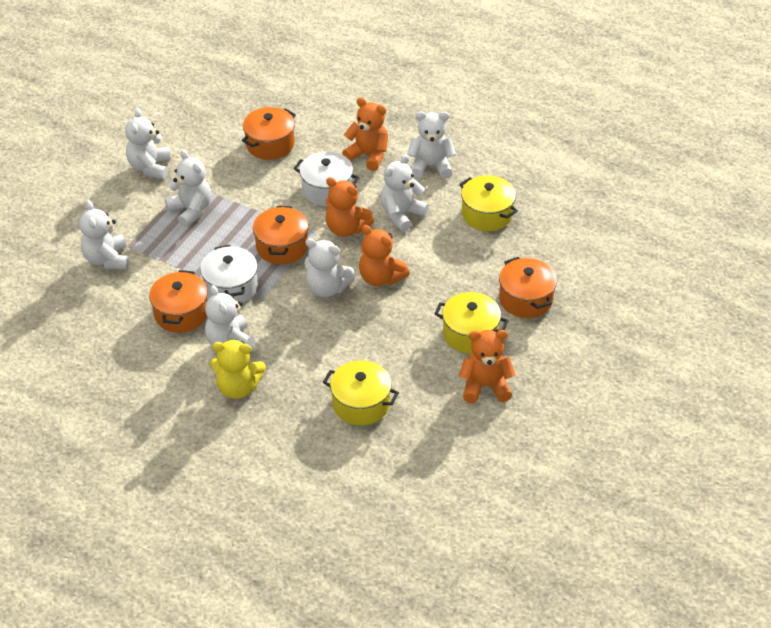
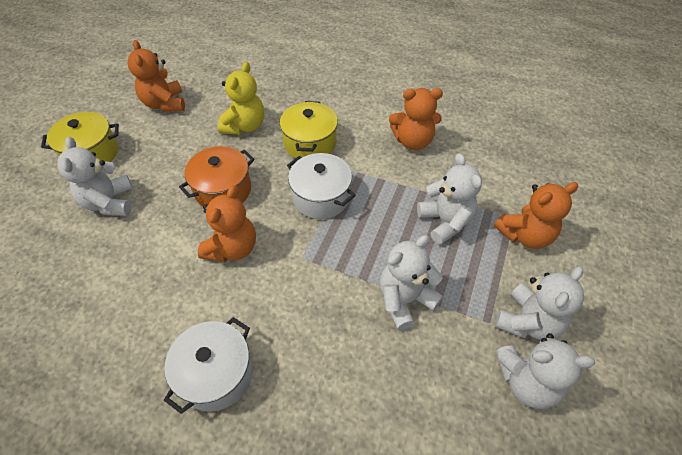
orange pot: [149,270,208,333] [242,107,296,160] [253,206,309,265] [499,257,557,318] = 4 -> [179,146,255,207] = 1
white teddy bear: [79,200,129,269] [125,108,171,179] [165,150,211,227] [205,285,256,352] [304,238,355,297] [380,154,429,232] [407,111,456,179] = 7 -> [57,137,133,216] [380,235,443,330] [417,153,482,245] [495,266,584,340] [496,333,595,409] = 5
yellow pot: [323,360,399,426] [435,292,509,354] [459,175,518,231] = 3 -> [41,112,119,162] [280,101,338,158] = 2

